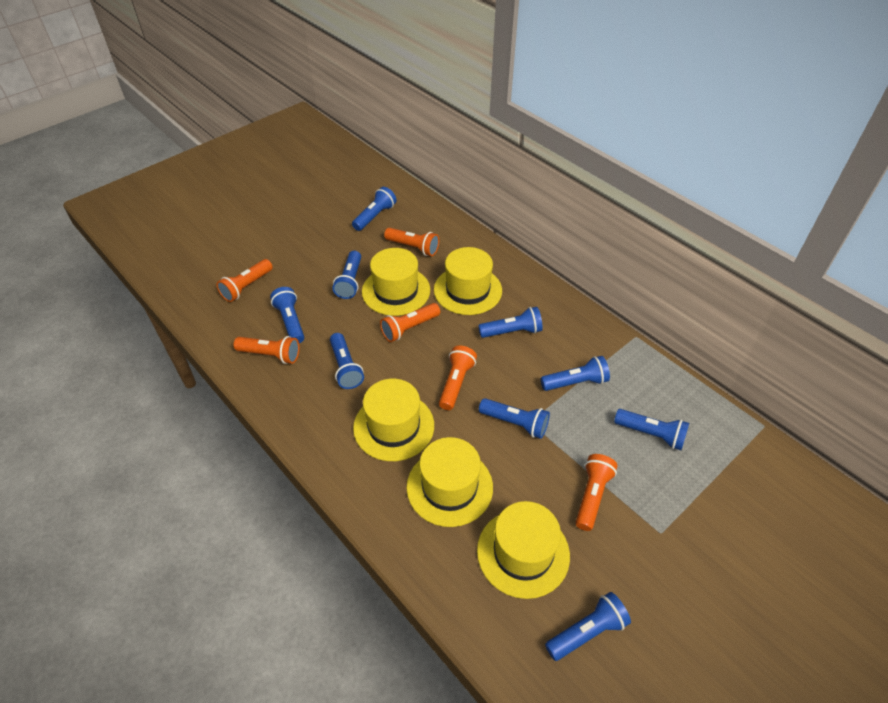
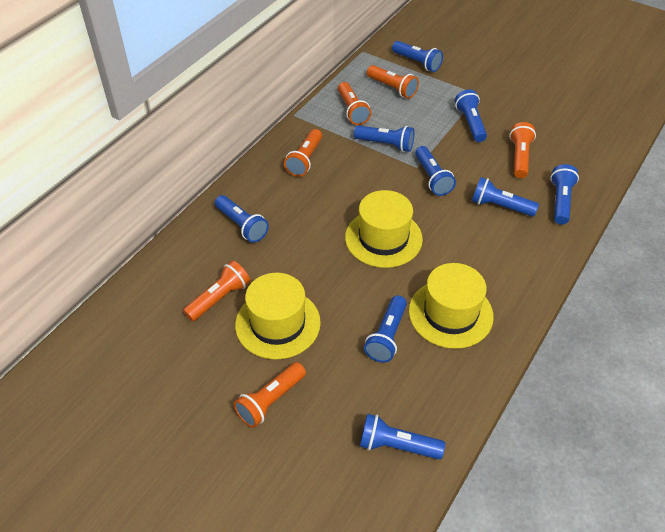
yellow hat: [353,379,434,461] [362,248,430,316] [406,437,493,527] [434,247,502,315] [477,501,570,599] = 5 -> [235,273,321,360] [345,190,423,268] [409,263,494,349] = 3

